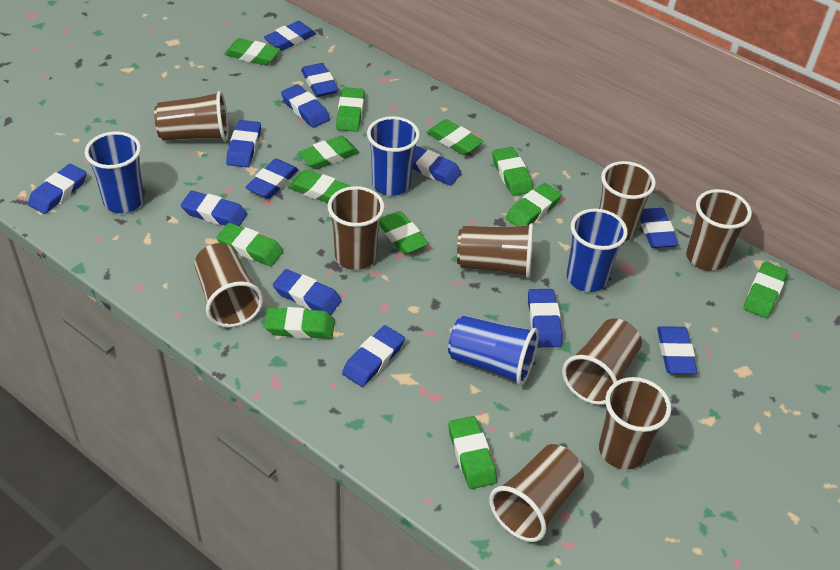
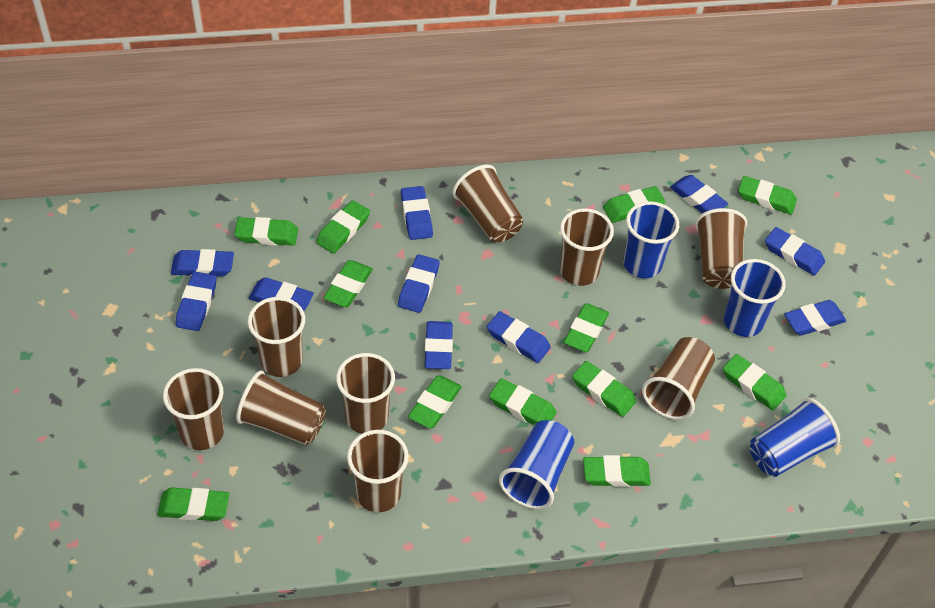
blue eraser: [28,164,87,214] [181,191,247,226] [226,120,261,167] [245,159,299,199] [264,21,316,51] [273,269,342,315] [281,84,330,128] [301,63,339,97] [342,325,405,387] [412,146,462,186] [528,289,563,347] [640,208,679,248] [657,326,697,374] = 13 -> [171,249,234,277] [176,272,217,331] [249,277,314,311] [398,254,440,313] [401,186,433,240] [425,321,453,369] [487,311,551,363] [670,175,728,213] [765,227,825,276] [784,300,846,336] = 10

